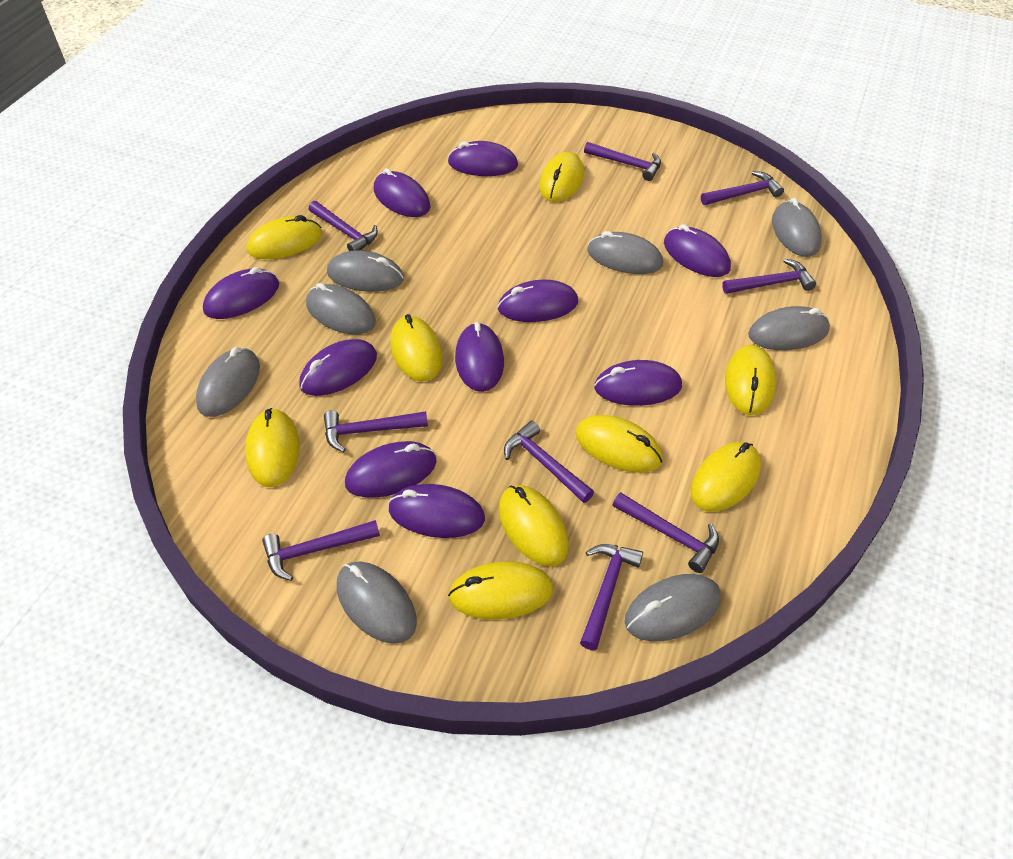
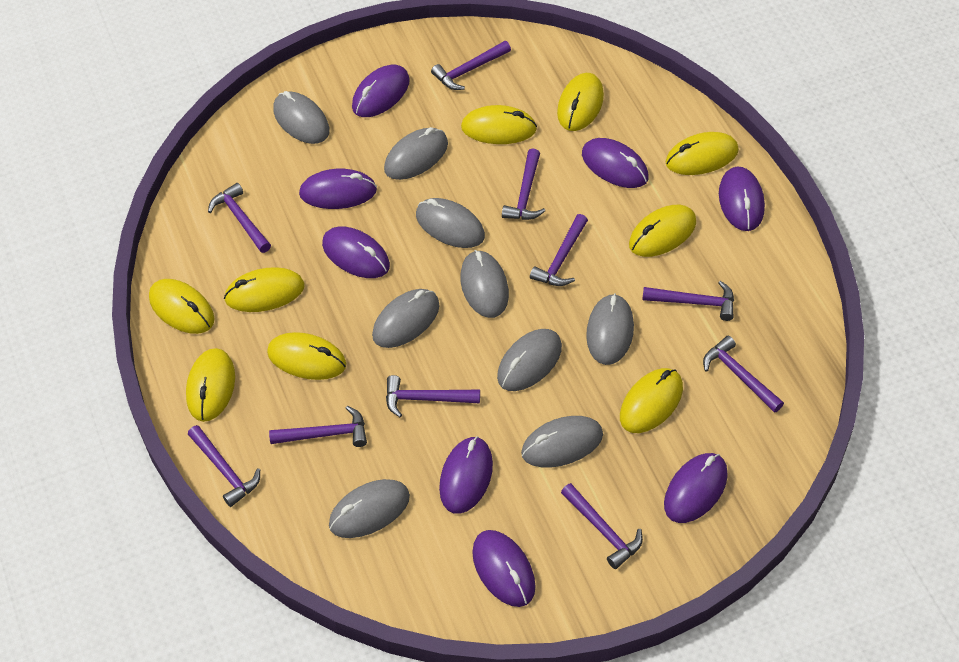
grey mouse: [196,347,260,417] [306,283,376,334] [327,250,404,292] [337,561,417,644] [587,231,663,274] [625,574,721,642] [748,306,830,350] [772,198,822,257] = 8 -> [273,91,330,144] [329,479,410,538] [372,289,439,348] [384,127,448,180] [416,198,485,248] [461,250,509,318] [497,329,562,391] [521,416,603,467] [586,293,634,365] = 9
purple hammer: [262,520,380,581] [309,201,378,251] [324,410,428,452] [504,421,594,503] [580,544,643,650] [584,142,661,181] [613,492,719,573] [701,171,784,205] [722,259,816,294] = 9 -> [188,425,260,507] [208,183,271,253] [269,406,367,447] [386,375,480,417] [431,41,511,90] [502,148,545,220] [530,214,588,286] [561,483,643,569] [642,281,734,321] [703,336,784,413] = 10
purple mouse: [203,267,279,319] [299,339,377,396] [345,441,437,498] [374,168,430,217] [388,484,485,538] [448,141,518,176] [455,322,504,392] [497,280,578,322] [594,360,682,406] [664,224,731,277] = 10 -> [299,169,377,209] [322,227,390,278] [352,65,410,117] [439,436,493,514] [472,530,536,607] [582,138,649,188] [664,453,728,523] [719,166,765,231] = 8

